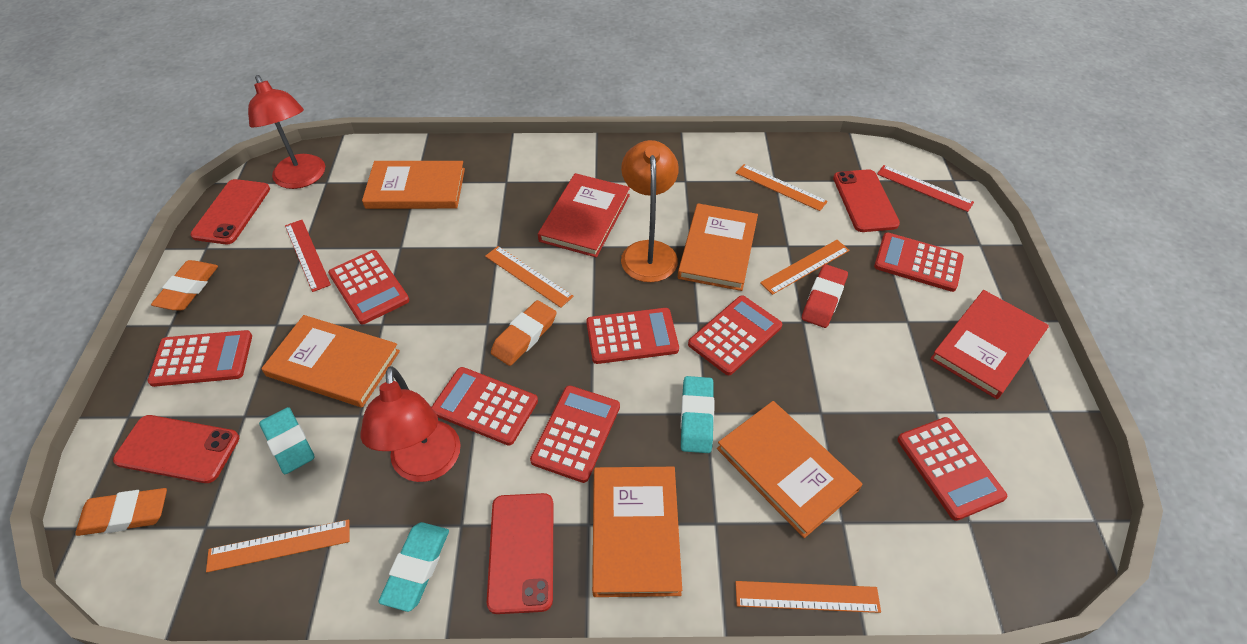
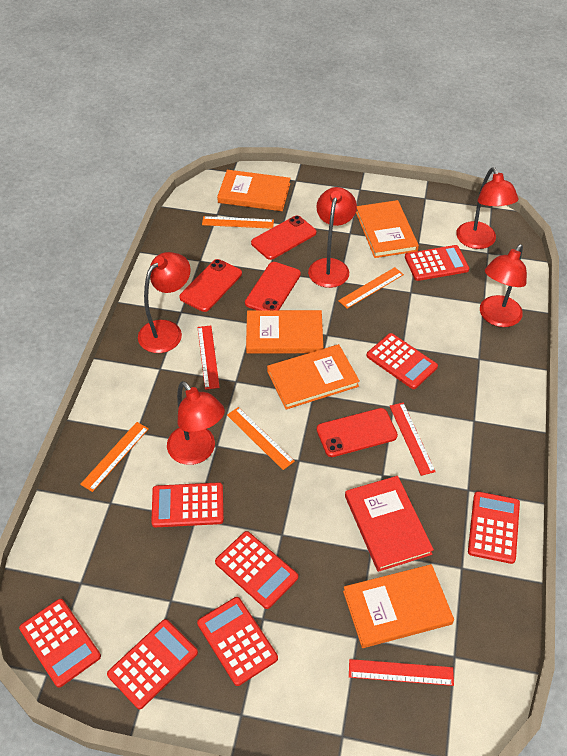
orange eraser: [75,488,167,536] [151,260,218,310] [491,300,556,366] = 3 -> none = 0
orange lamp: [621,140,679,282] = 1 -> none = 0
orange ruler: [206,519,350,572] [485,246,574,308] [735,581,881,613] [736,164,828,211] [760,240,850,295] = 5 -> [80,422,149,492] [202,216,274,229] [227,407,295,470] [338,267,404,309] = 4
red book: [538,173,630,258] [930,290,1049,399] = 2 -> [345,476,434,572] = 1
red eraser: [802,264,848,328] = 1 -> none = 0
red lamp: [248,75,325,189] [360,366,461,482] = 2 -> [138,252,191,353] [167,381,225,465] [308,187,357,288] [456,167,519,249] [480,244,527,327] = 5
red ruler: [285,220,331,292] [877,165,974,212] = 2 -> [198,326,220,390] [349,659,454,686] [390,403,436,476] = 3
turquoise eraser: [259,407,315,474] [379,522,449,612] [680,376,714,453] = 3 -> none = 0

